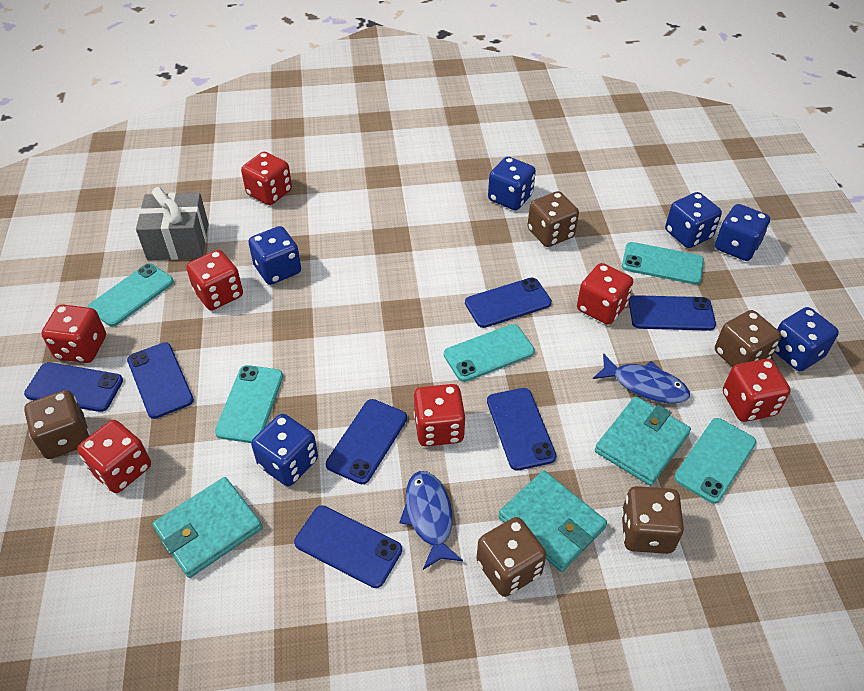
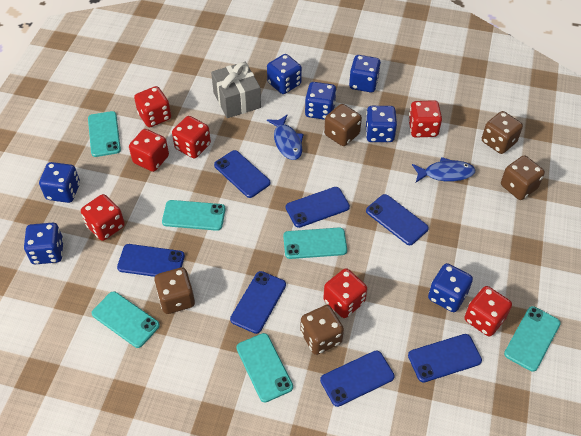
blue dice: [248,226,301,285] [251,414,318,486] [488,157,536,210] [665,192,722,248] [715,204,770,261] [774,307,839,371] = 6 -> [24,223,64,264] [39,162,80,203] [267,54,302,94] [305,82,336,120] [349,55,381,92] [365,106,397,142] [428,263,473,312] = 7
turquoise phone: [88,263,174,327] [215,365,283,443] [444,324,535,382] [622,242,704,284] [674,418,756,504] = 5 -> [88,111,121,157] [92,291,160,348] [162,200,226,231] [236,333,293,403] [283,228,347,259] [504,306,561,372] = 6
turquoise wallet: [152,477,262,578] [498,470,607,572] [595,396,691,486] = 3 -> none = 0

